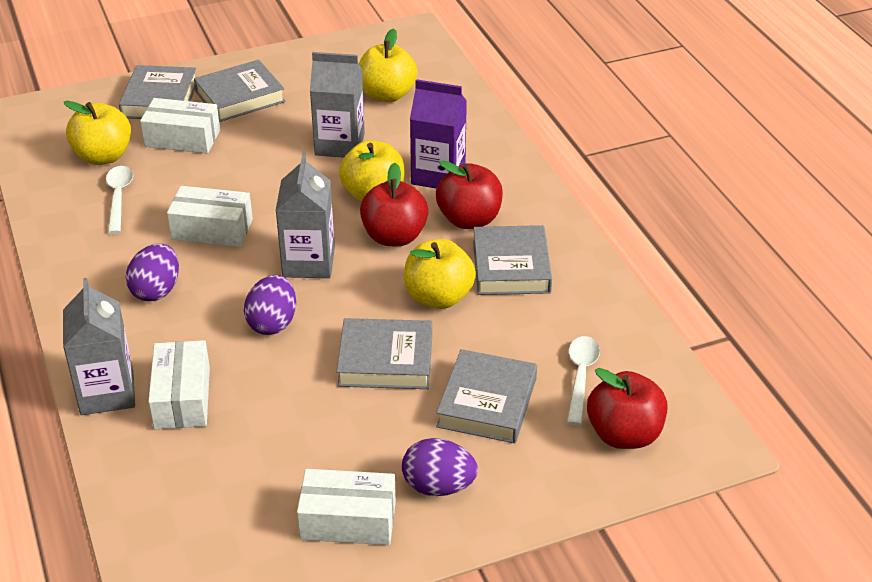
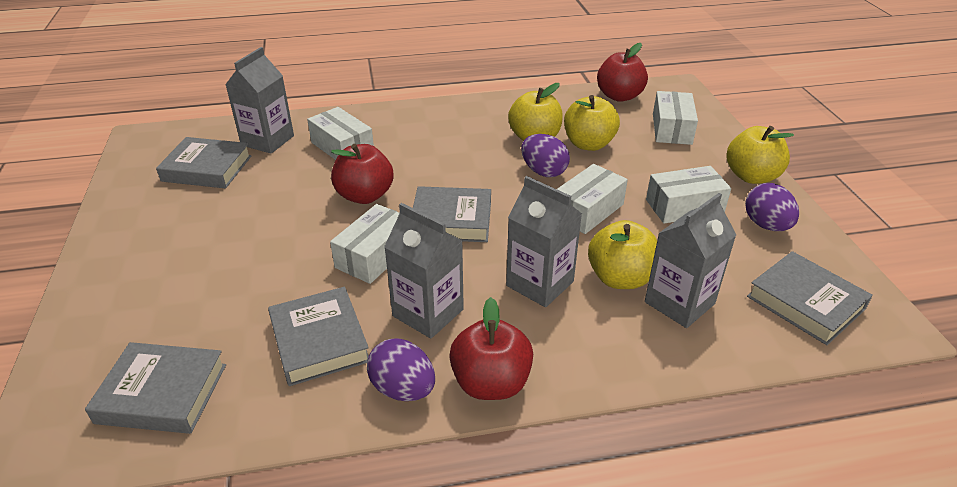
grey carton: [63,278,135,415] [275,153,335,278] [310,52,365,158] = 3 -> [225,47,294,154] [384,203,464,338] [506,176,582,307] [645,193,736,328] = 4
purple carton: [410,79,467,188] = 1 -> none = 0
white box: [140,98,220,153] [148,340,210,429] [167,186,253,247] [297,469,396,545] = 4 -> [307,107,374,160] [330,204,400,284] [557,164,628,234] [646,166,731,224] [653,91,698,145] = 5
white spoon: [106,166,133,234] [567,336,600,425] = 2 -> none = 0

